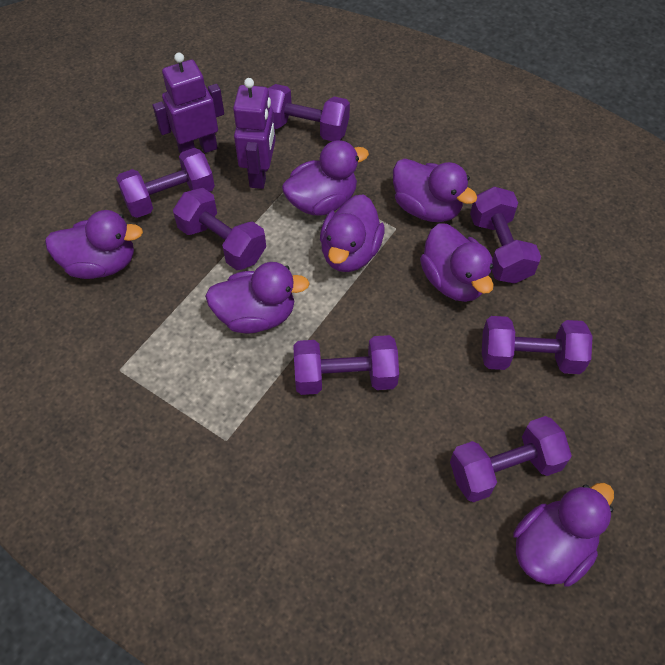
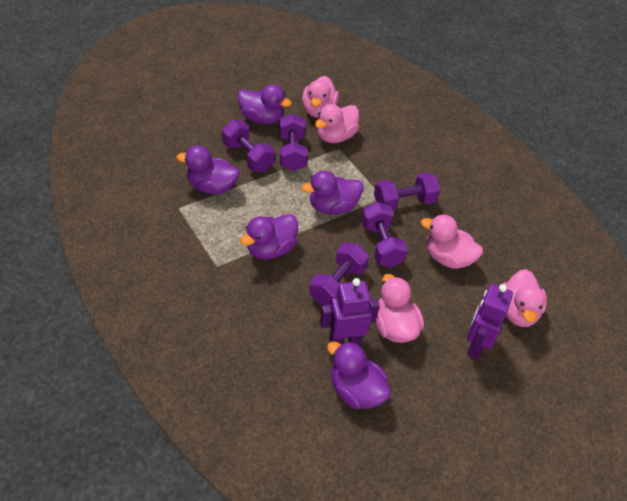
pink duck: none = 0 -> [302,76,339,118] [315,104,359,143] [375,274,424,343] [421,215,483,269] [503,269,547,327] = 5
purple duck: [45,210,143,279] [205,262,310,333] [282,140,369,216] [320,194,385,272] [393,159,477,222] [420,223,494,302] [513,483,614,586] = 7 -> [176,146,240,194] [237,84,292,124] [240,214,298,259] [301,171,363,215] [327,341,391,409] = 5
purple dumbbell: [116,148,215,218] [173,188,266,270] [268,84,350,141] [293,335,399,395] [450,416,572,502] [470,187,541,284] [482,316,593,374] = 7 -> [222,120,275,172] [279,114,308,171] [309,243,369,306] [361,202,408,268] [374,172,440,211] = 5

